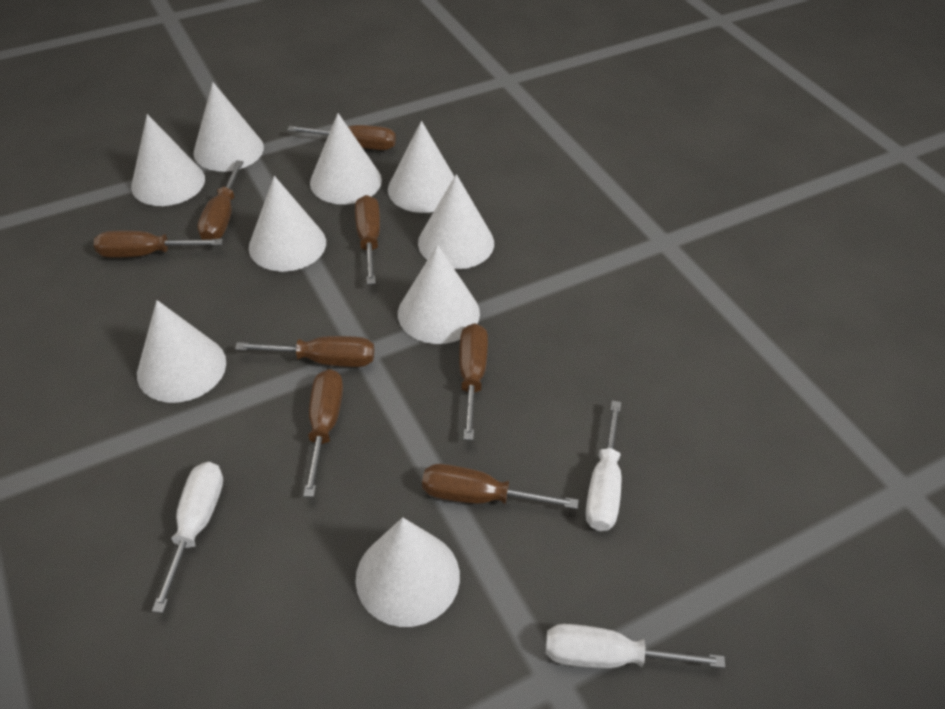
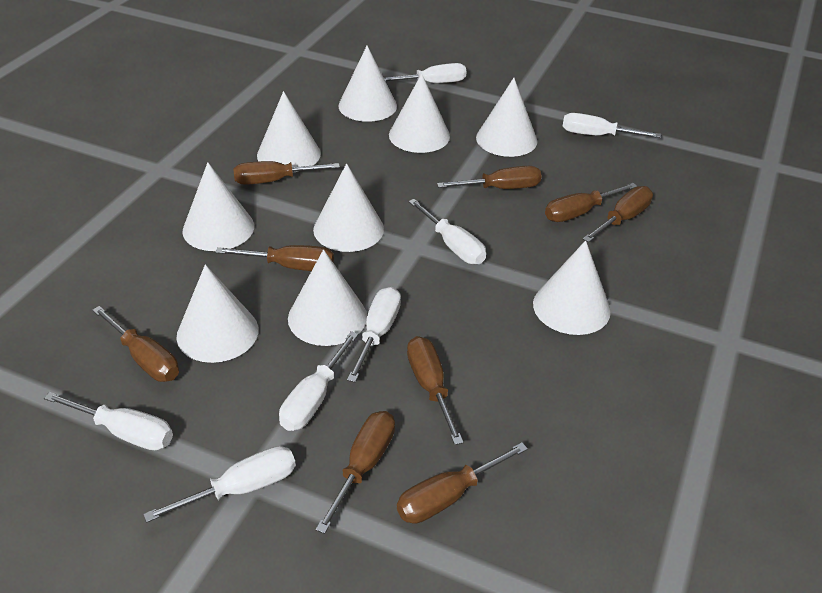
brown screwdriver: [94,231,223,258] [197,160,243,240] [235,336,374,367] [288,125,396,150] [304,369,343,497] [355,195,380,284] [422,464,579,509] [459,323,488,440] = 8 -> [92,306,179,382] [215,245,334,271] [233,161,340,185] [315,411,395,534] [397,442,528,524] [407,336,464,445] [437,166,541,189] [545,183,638,222] [583,186,653,243] = 9
white screwdriver: [152,462,223,613] [546,624,725,668] [586,400,621,531] = 3 -> [44,392,173,450] [143,446,296,523] [279,331,358,431] [347,287,401,382] [384,63,467,83] [408,199,486,264] [562,113,661,138] = 7

